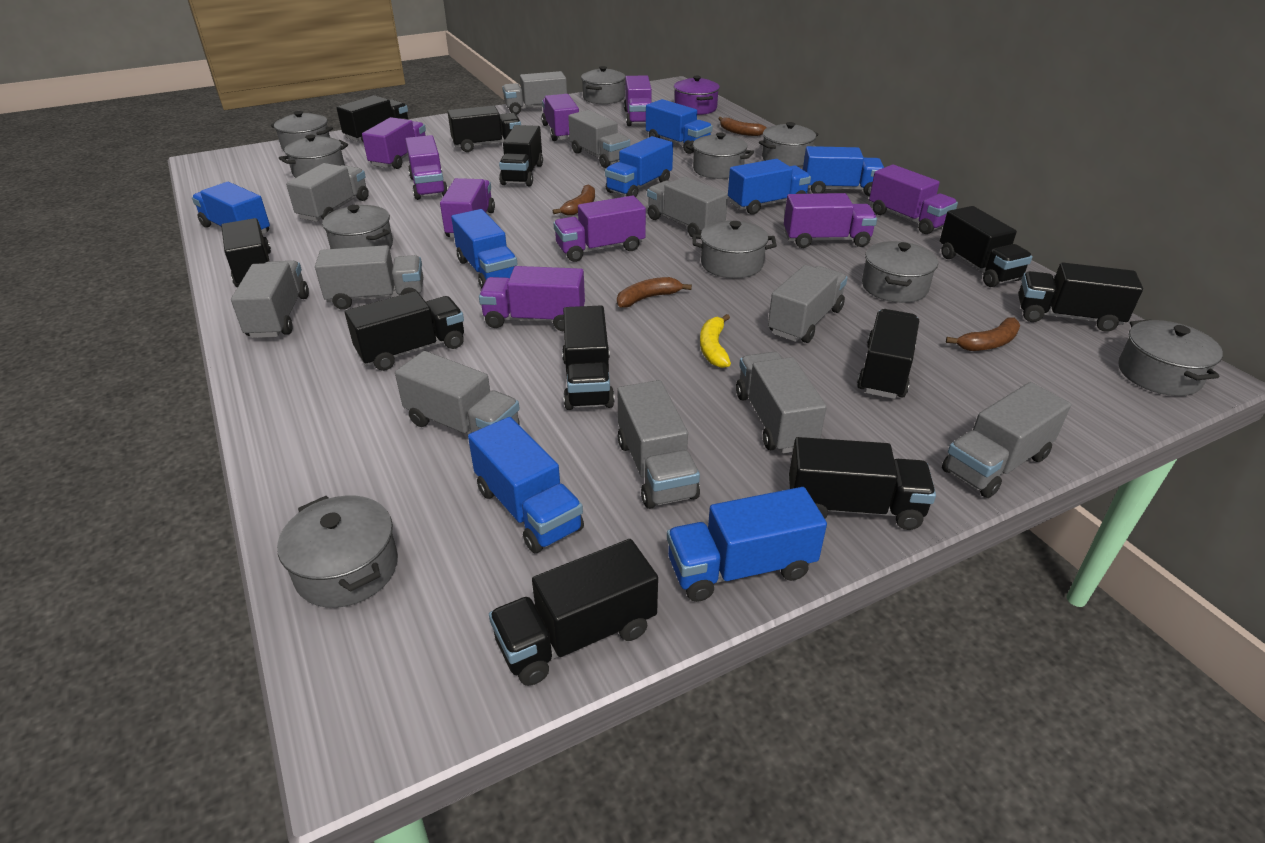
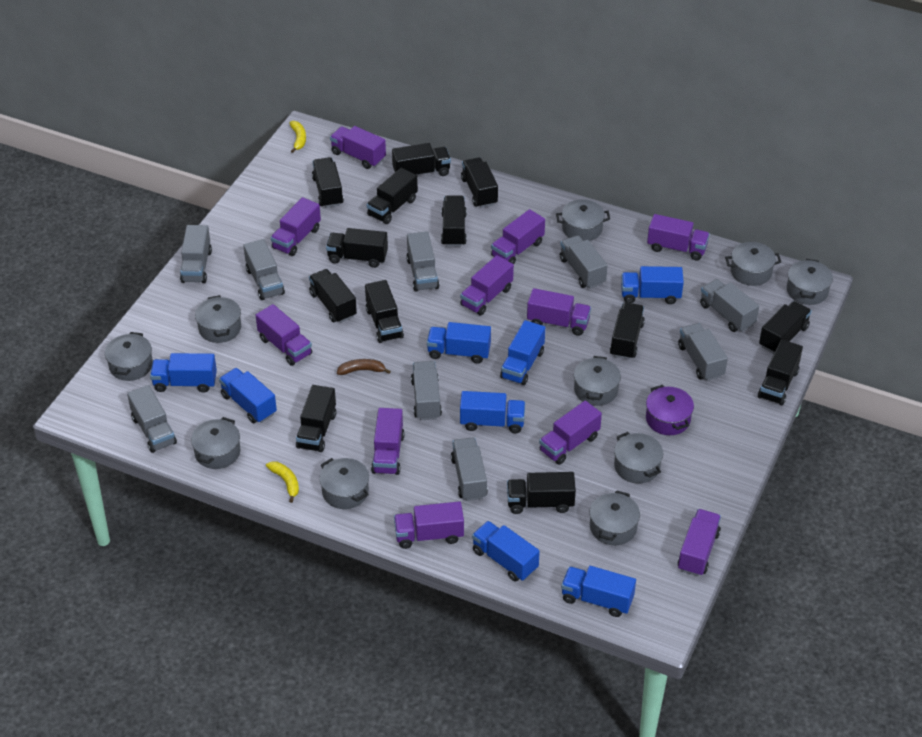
black truck: [221,218,271,287] [337,95,408,141] [345,291,464,371] [448,106,521,152] [489,539,658,686] [499,125,543,186] [562,306,615,410] [789,437,936,530] [857,309,919,399] [940,206,1033,287] [1018,262,1143,332] = 11 -> [296,385,336,452] [309,269,357,323] [312,157,344,208] [326,228,388,268] [365,280,404,343] [367,168,418,224] [392,143,451,176] [441,196,467,247] [461,157,498,208] [507,472,576,514] [610,302,645,360] [758,339,803,405] [759,301,812,354] = 13
brown banana: [553,184,595,216] [617,277,692,308] [718,117,767,136] [946,317,1020,351] = 4 -> [337,359,391,375] = 1
grey truck: [231,261,309,338] [286,163,369,222] [315,245,423,310] [395,351,520,435] [502,71,567,114] [568,110,630,168] [618,380,700,509] [647,177,728,237] [736,352,827,454] [768,265,848,343] [942,382,1071,498] = 11 -> [127,385,177,453] [180,225,212,283] [243,239,285,300] [406,231,439,292] [411,361,442,420] [451,438,488,501] [560,235,608,289] [678,323,728,381] [700,279,759,332] = 9
purple truck: [362,117,426,169] [405,135,448,200] [440,178,495,238] [479,266,585,331] [541,94,579,141] [553,195,646,262] [624,75,652,126] [784,193,877,248] [869,164,958,234] = 9 -> [256,304,312,366] [271,197,321,256] [330,126,386,169] [371,408,405,475] [394,501,464,549] [460,255,514,316] [491,209,545,264] [527,288,591,336] [539,400,602,465] [647,214,710,261] [678,509,721,576] = 11
yellow banana: [700,314,731,368] = 1 -> [266,461,299,503] [290,121,306,153] = 2

